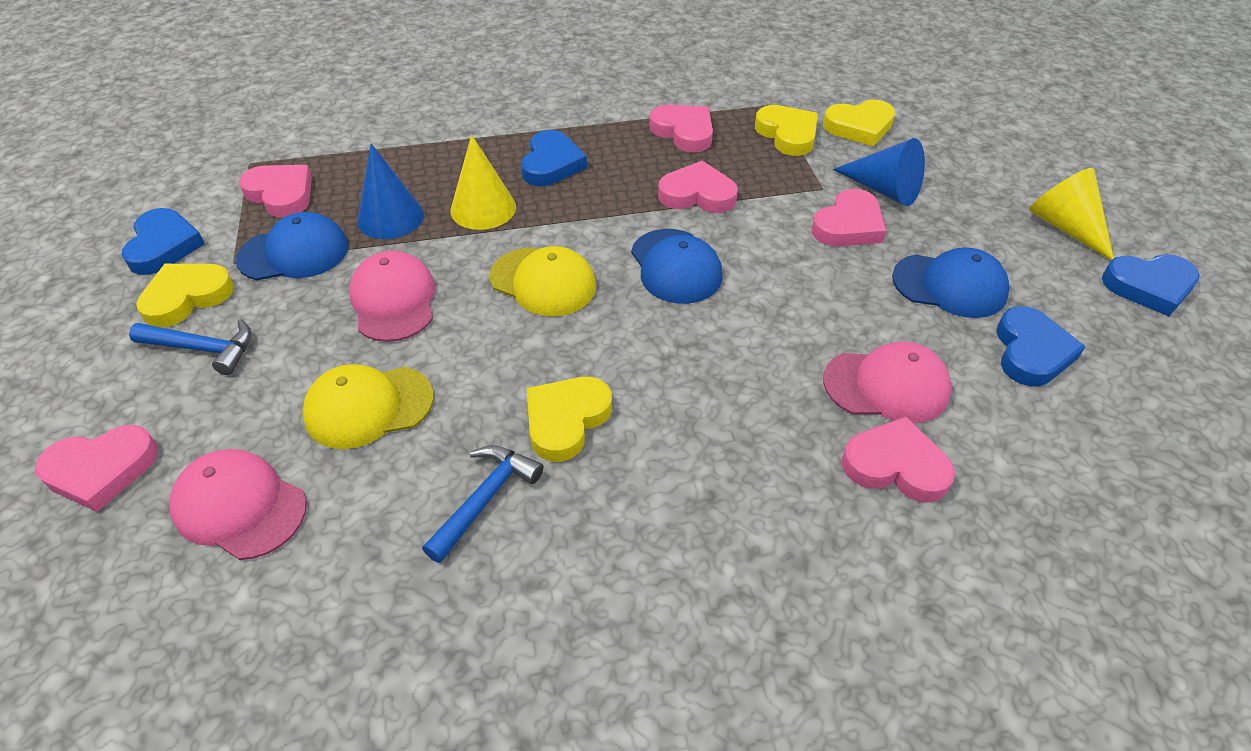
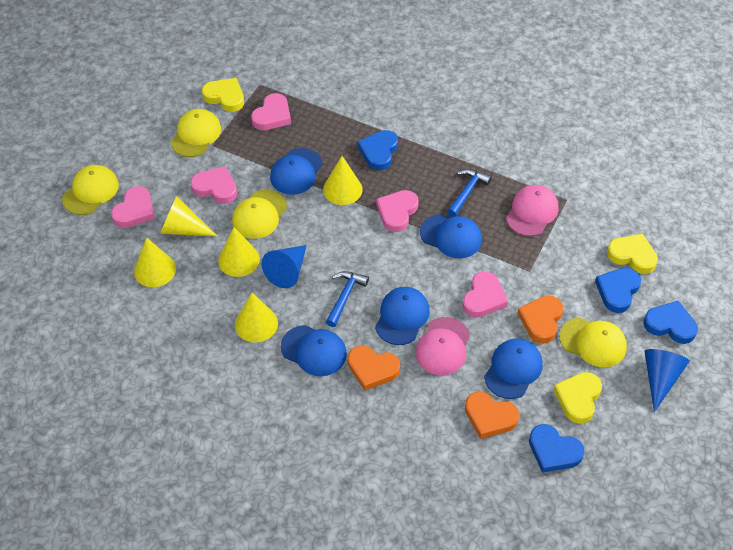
blue cap: [236,212,349,280] [631,229,723,304] [892,247,1010,318] = 3 -> [270,148,323,195] [281,325,347,376] [375,287,430,345] [420,214,482,258] [484,338,543,399] = 5
orange heart: none = 0 -> [348,346,400,391] [465,391,519,439] [517,296,563,343] = 3
pink cap: [169,449,307,560] [349,251,435,342] [823,341,952,423] = 3 -> [415,317,470,375] [506,185,558,236] = 2
pink heart: [35,425,158,512] [239,165,312,218] [649,105,713,153] [658,161,738,213] [812,189,887,246] [842,417,955,503] = 6 -> [111,186,155,228] [191,166,237,204] [251,93,291,130] [376,190,419,232] [462,271,508,318] = 5
yellow cap: [302,364,434,449] [489,246,596,317] = 2 -> [62,165,119,215] [171,109,221,157] [232,190,287,239] [559,317,627,367] = 4
yellow cone: [451,135,516,230] [1029,168,1114,260] = 2 -> [134,237,176,287] [160,196,217,236] [218,227,260,277] [235,293,278,342] [323,156,363,205] = 5
yellow heart: [136,264,234,327] [527,377,612,462] [755,105,818,156] [823,100,895,146] = 4 -> [202,78,244,112] [553,372,602,424] [607,234,658,274] = 3

